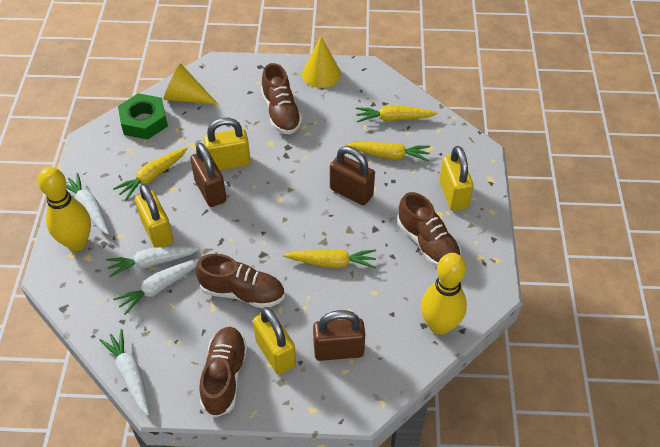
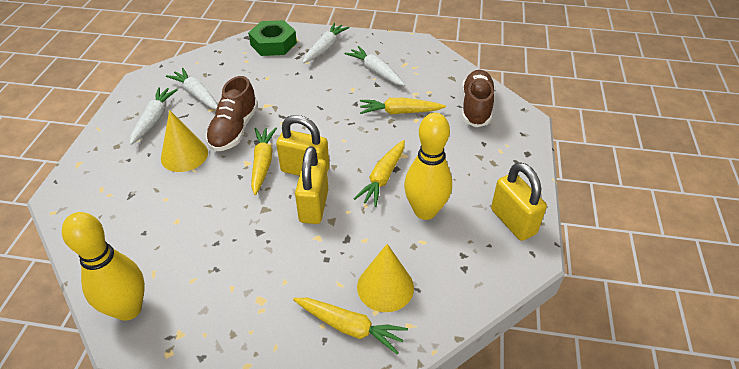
brown padlock: [190,143,227,207] [313,310,365,361] [330,146,375,205] = 3 -> none = 0
brown shoe: [196,254,285,308] [199,327,248,417] [261,63,302,134] [397,192,462,267] = 4 -> [206,76,258,151] [462,70,495,127] = 2
yellow padlock: [135,184,174,248] [204,118,251,171] [253,307,296,375] [439,146,474,211] = 4 -> [276,115,329,176] [295,146,328,224] [491,162,547,241] = 3

